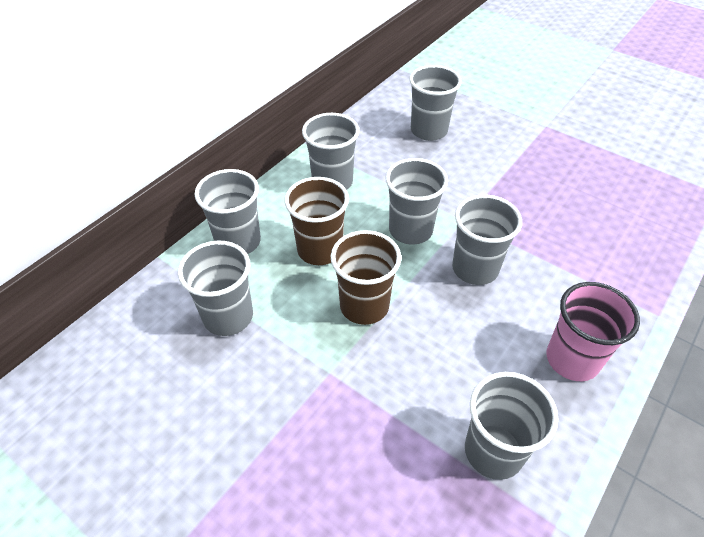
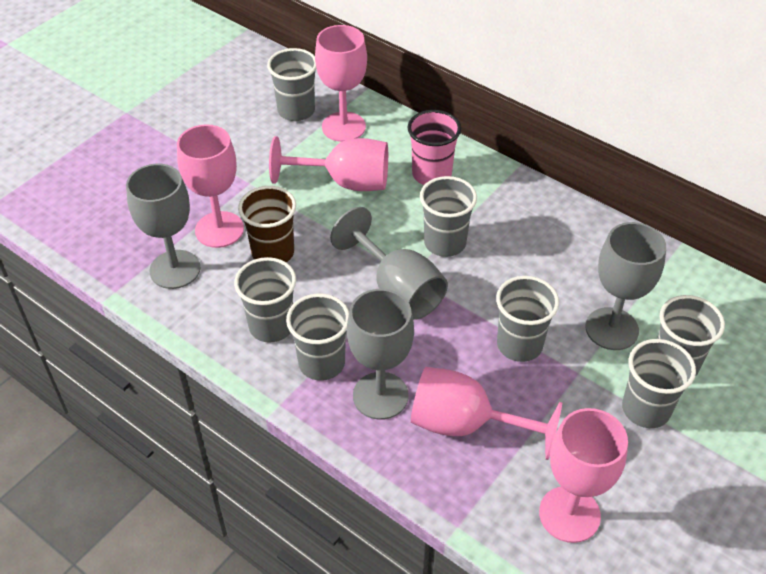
brown cup: [284,177,349,265] [331,230,401,325] = 2 -> [238,186,296,262] = 1
grey goblet: none = 0 -> [126,164,200,289] [330,207,448,319] [347,289,414,420] [585,222,666,350] = 4
pink goblet: none = 0 -> [177,124,244,248] [269,136,388,191] [315,25,367,142] [411,367,562,460] [539,408,628,543] = 5

